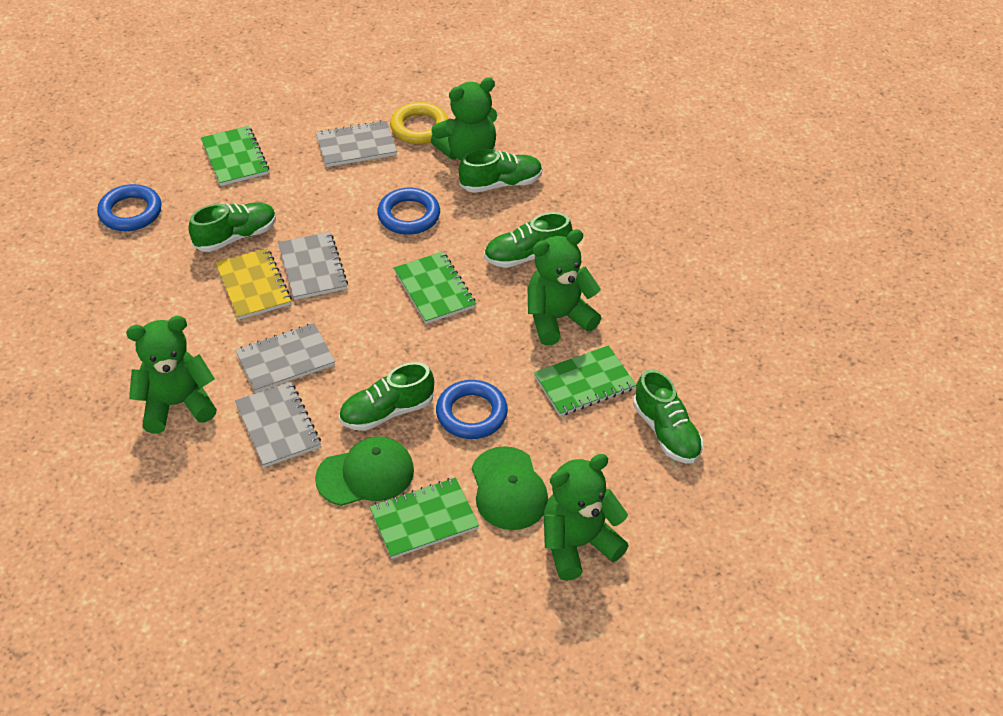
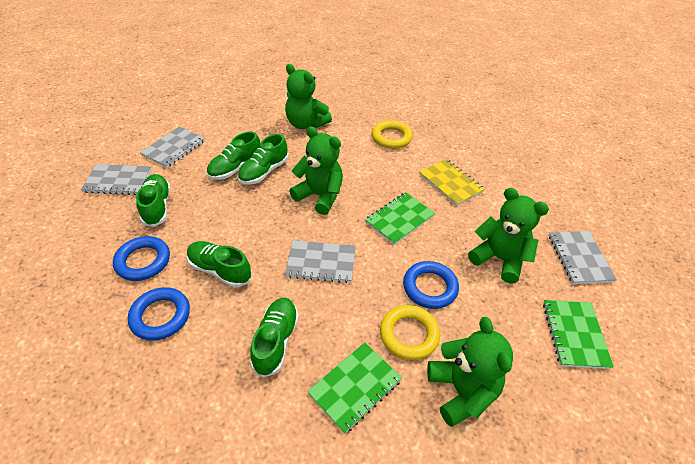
green cap: [315,436,414,506] [472,446,548,530] = 2 -> none = 0
green notebook: [201,126,269,186] [369,477,479,559] [394,252,476,324] [534,345,636,416] = 4 -> [307,342,402,434] [365,192,435,245] [543,300,614,369] = 3
yellow ring: [390,102,448,144] = 1 -> [371,120,413,149] [380,305,440,360] = 2

